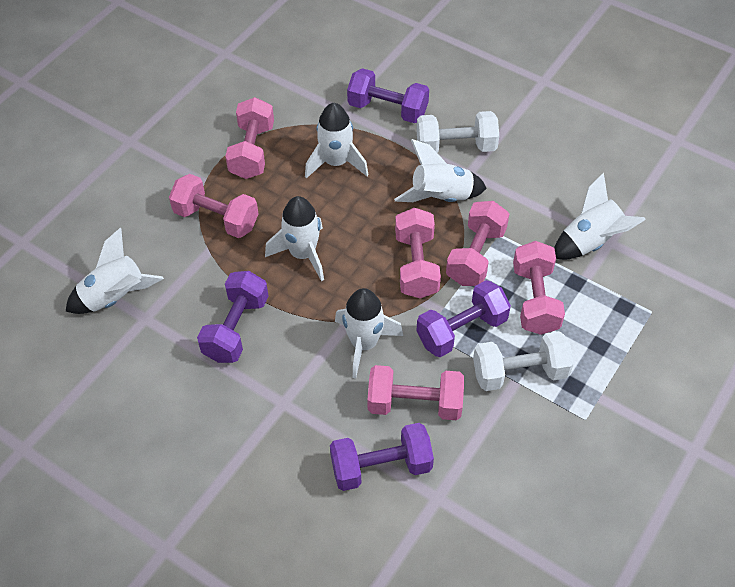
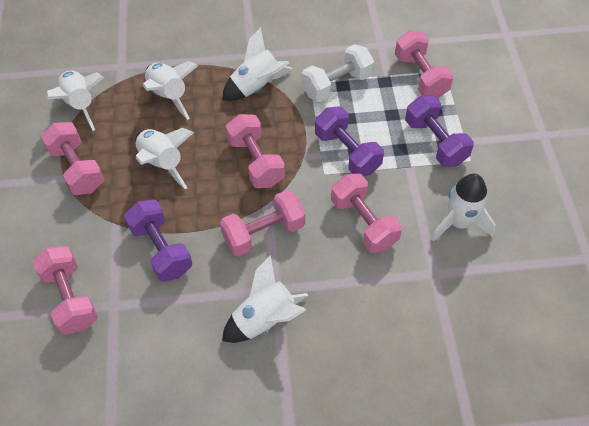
purple dumbbell: [197,271,269,363] [330,423,434,491] [347,68,429,123] [416,280,511,357] = 4 -> [124,199,192,282] [315,107,384,177] [405,95,474,167] = 3
white dumbbell: [416,111,499,153] [473,331,574,391] = 2 -> [302,44,374,102] = 1

